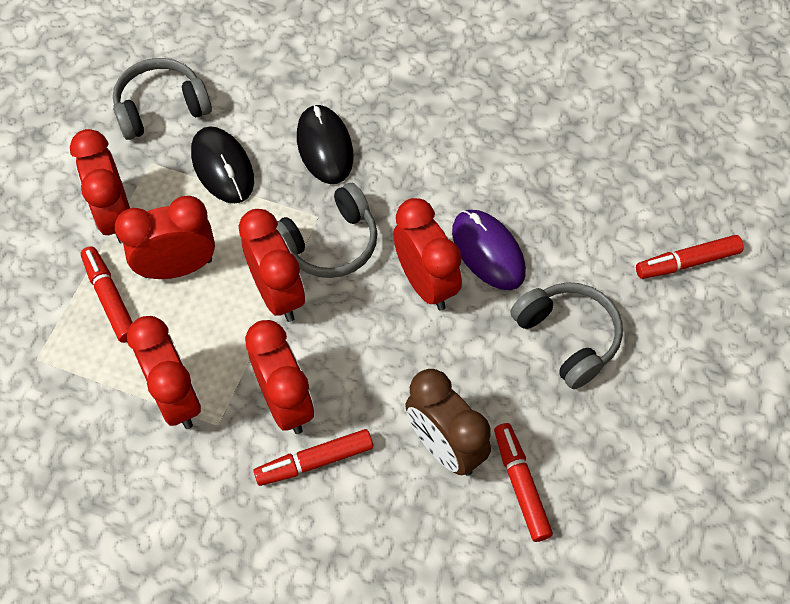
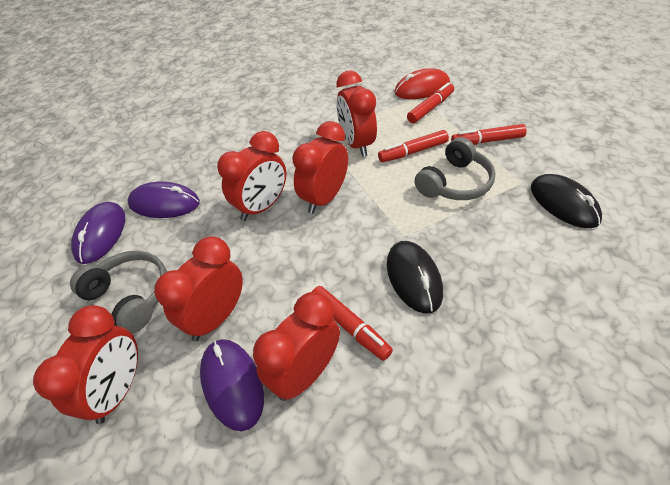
brown clock: [405,369,491,476] = 1 -> none = 0
grey headphones: [113,58,212,140] [276,183,377,278] [510,282,623,389] = 3 -> [70,251,167,334] [414,137,495,200] = 2
purple mouse: [452,210,526,290] = 1 -> [71,202,125,264] [127,181,200,218] [200,339,264,431] = 3
red mouse: none = 0 -> [394,68,450,99] = 1

